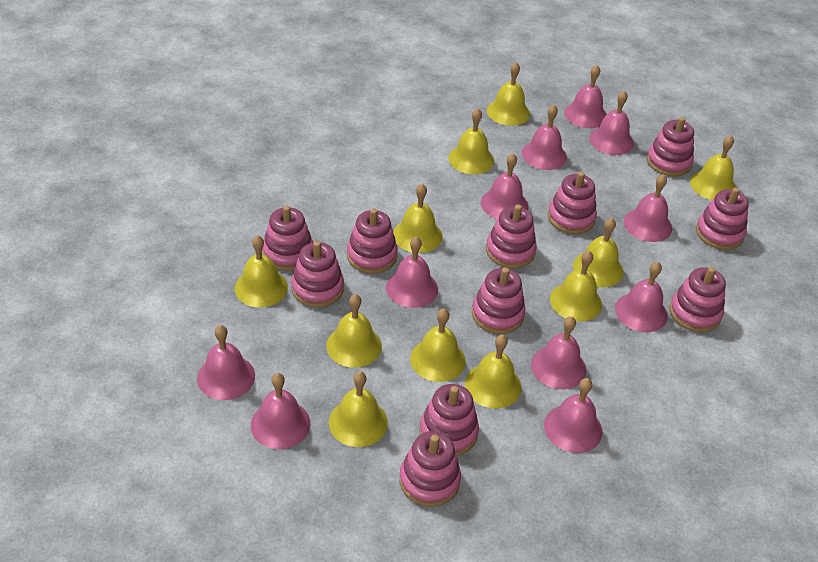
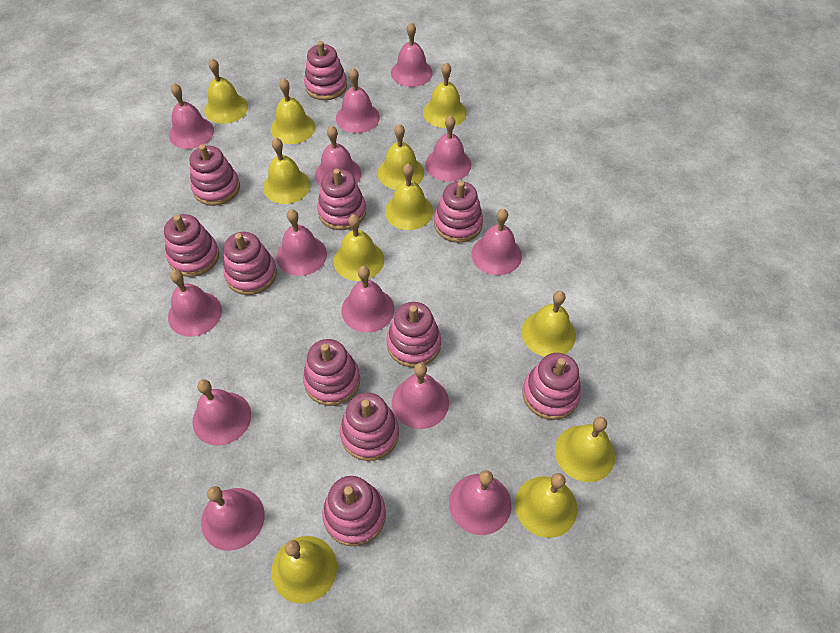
pink bell: [197,325,255,400] [251,373,311,449] [386,236,438,308] [481,153,528,219] [522,105,567,170] [531,316,586,389] [544,378,602,453] [564,65,607,128] [589,91,634,155] [615,262,668,332] [624,174,672,242] = 11 -> [168,270,222,337] [169,83,214,149] [192,379,251,446] [201,486,265,551] [276,209,327,276] [315,125,361,187] [336,68,380,133] [341,266,394,333] [391,22,433,87] [392,363,449,429] [425,115,471,182] [449,470,511,535] [471,209,522,275] = 13

